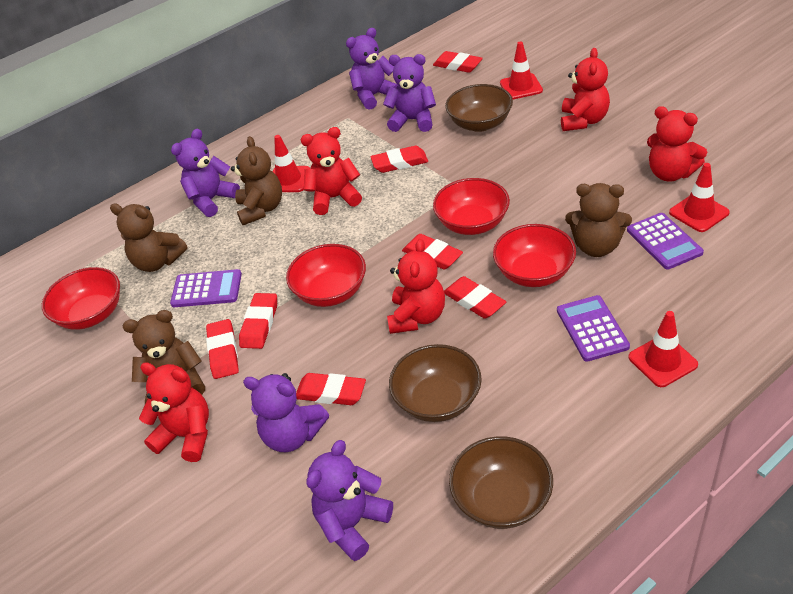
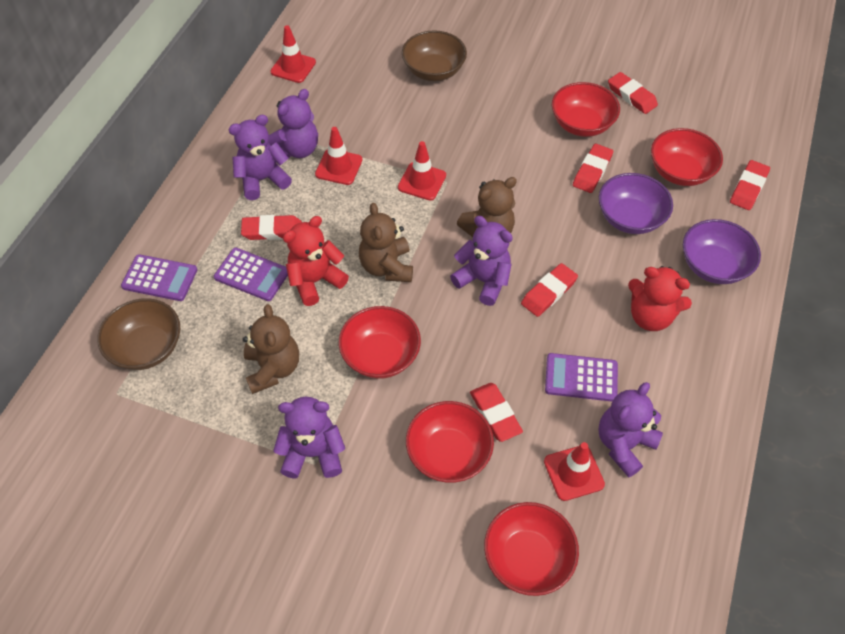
brown bowl: [389,344,482,422] [445,84,513,132] [449,436,553,529] = 3 -> [97,298,180,370] [402,30,467,81] = 2
brown teddy bear: [110,204,188,272] [123,310,205,403] [231,136,282,225] [565,183,632,257] = 4 -> [243,304,299,394] [359,203,413,282] [457,177,517,237] = 3
purple bowl: none = 0 -> [599,173,673,234] [683,219,761,284] = 2
red bowl: [42,267,120,330] [286,244,366,307] [433,178,510,235] [493,224,576,287] = 4 -> [339,306,421,379] [406,401,494,483] [484,502,579,596] [552,82,620,137] [651,128,723,186] = 5
red eraser: [206,319,239,379] [239,293,277,349] [296,373,366,405] [371,146,428,173] [402,234,463,270] [433,51,483,73] [444,276,506,319] = 7 -> [241,215,302,240] [470,383,523,442] [521,263,578,317] [573,144,613,193] [608,72,658,114] [730,160,770,210] = 6
red teddy bear: [139,362,209,462] [301,127,362,215] [387,239,445,334] [561,48,610,131] [647,106,707,182] = 5 -> [283,216,349,306] [628,266,692,331] = 2

